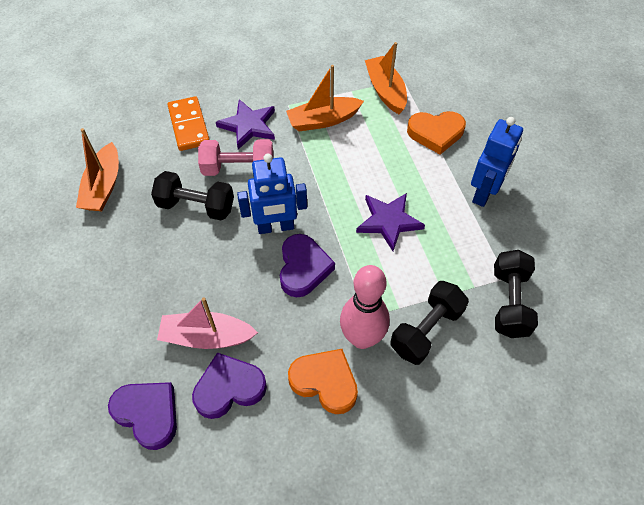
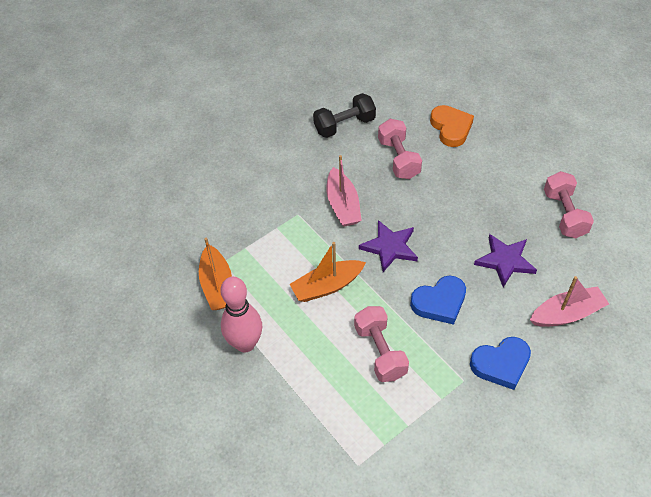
black dumbbell: [151,171,234,221] [390,281,469,365] [494,250,538,338] = 3 -> [313,93,376,138] = 1
blue heart: none = 0 -> [410,276,466,325] [470,337,531,390] = 2
blue robot: [237,154,307,234] [471,117,523,207] = 2 -> none = 0
orange boat: [76,128,119,211] [286,65,364,131] [365,42,407,114] = 3 -> [199,238,232,310] [290,242,366,302] = 2
orange domino: [168,96,210,151] = 1 -> none = 0
orange heart: [288,349,358,414] [407,111,466,155] = 2 -> [430,105,474,147] = 1
pink boat: [157,297,258,349] = 1 -> [326,155,362,227] [530,276,609,327] = 2
pink dumbbell: [198,139,273,176] = 1 -> [354,306,409,382] [378,119,422,179] [544,171,594,238] = 3
purple heart: [108,382,177,450] [192,352,267,419] [280,234,335,297] = 3 -> none = 0

